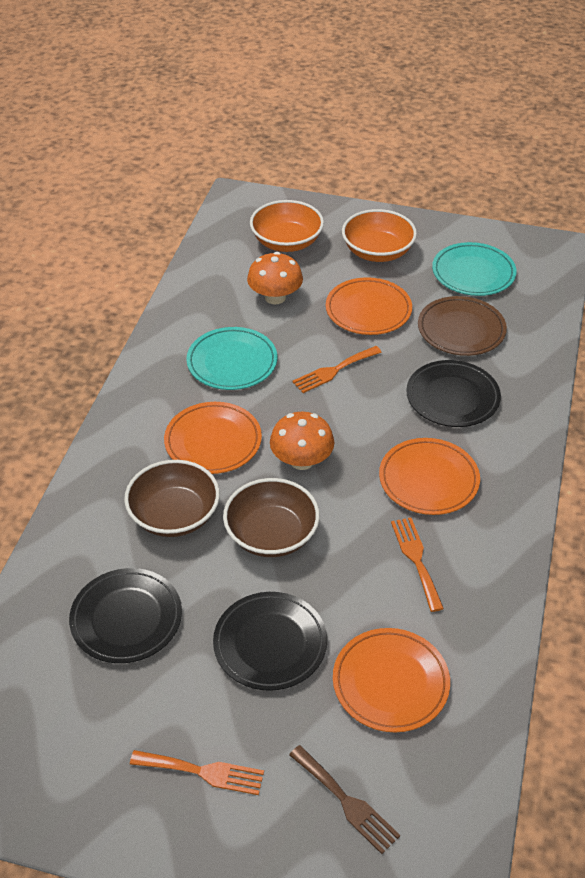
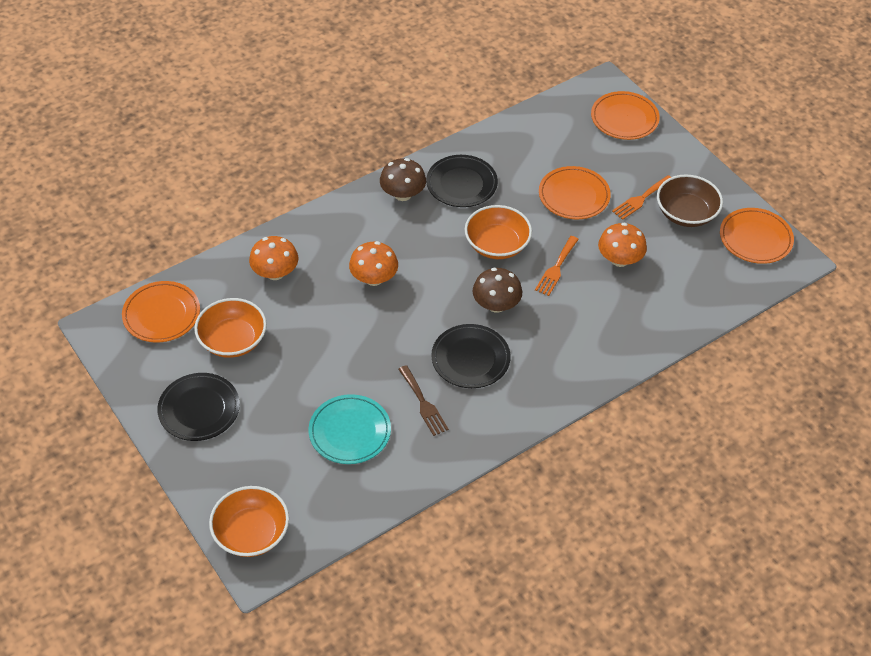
brown bowl: [124,460,220,537] [223,478,320,557] = 2 -> [657,175,723,227] = 1
brown mushroom: none = 0 -> [380,158,426,201] [473,268,522,313] = 2
brown plate: [418,296,507,356] = 1 -> none = 0
orange bowl: [250,200,324,252] [342,209,417,262] = 2 -> [194,298,267,358] [209,486,289,557] [465,205,532,259] = 3
orange fork: [130,750,264,795] [292,346,382,393] [391,517,444,612] = 3 -> [535,236,579,296] [612,175,671,220] = 2
orange mushroom: [247,252,303,304] [270,412,335,470] = 2 -> [249,236,298,280] [349,241,398,286] [598,222,647,267] = 3
turquoise plate: [186,327,277,390] [432,242,517,296] = 2 -> [309,394,391,464] = 1

